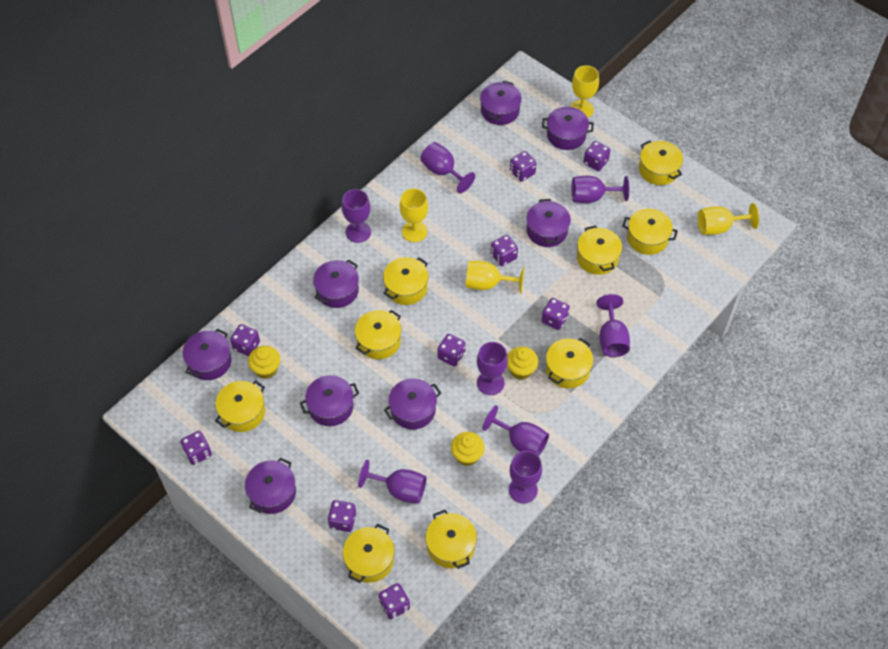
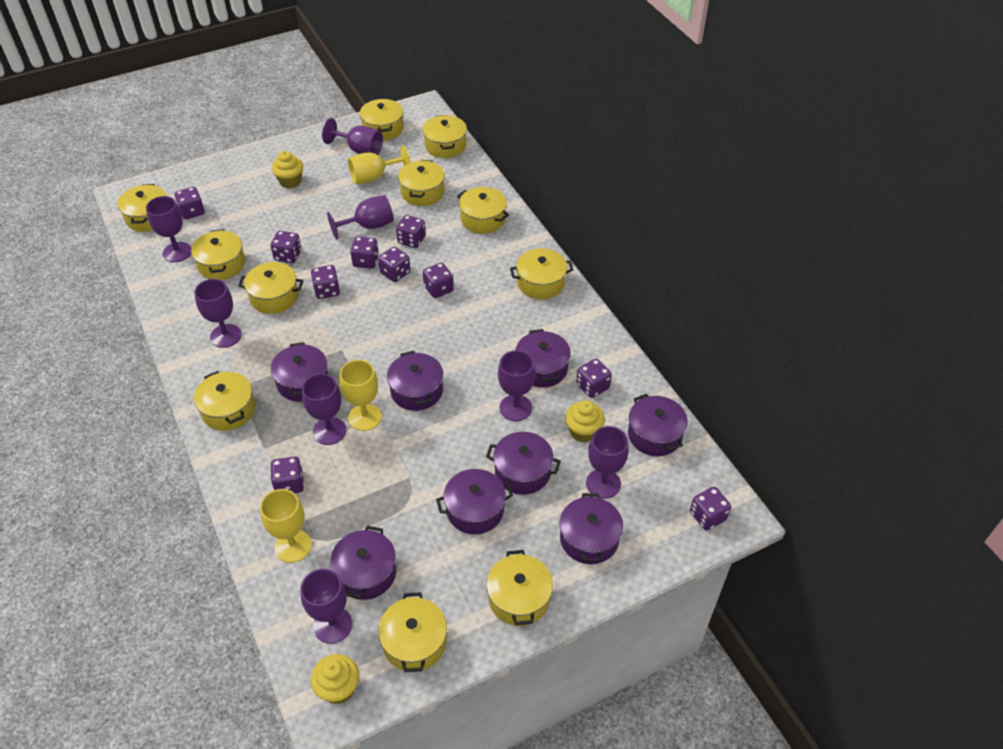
purple dice: [180,431,212,465] [230,324,260,356] [328,500,356,532] [378,583,410,619] [438,334,466,367] [491,235,518,266] [510,151,536,182] [542,298,570,330] [583,141,610,171] = 9 -> [175,187,205,219] [270,231,302,263] [271,456,304,493] [311,265,340,299] [350,237,379,268] [378,247,410,282] [396,215,426,248] [423,263,454,298] [576,359,612,398] [690,487,731,530] = 10
yellow goblet: [399,189,428,242] [466,261,525,293] [570,65,599,118] [698,203,759,235] = 4 -> [260,489,312,563] [340,360,382,431] [348,145,410,184] = 3
yellow pot: [215,381,265,432] [343,524,395,583] [355,310,401,359] [383,257,429,305] [425,510,477,569] [546,338,593,388] [577,225,622,275] [622,208,678,255] [639,140,683,185] = 9 -> [118,184,167,232] [191,229,245,280] [194,371,255,431] [238,262,303,314] [360,99,404,141] [378,592,447,672] [398,160,445,206] [422,115,467,158] [457,187,509,234] [486,550,553,626] [510,248,573,299] = 11

